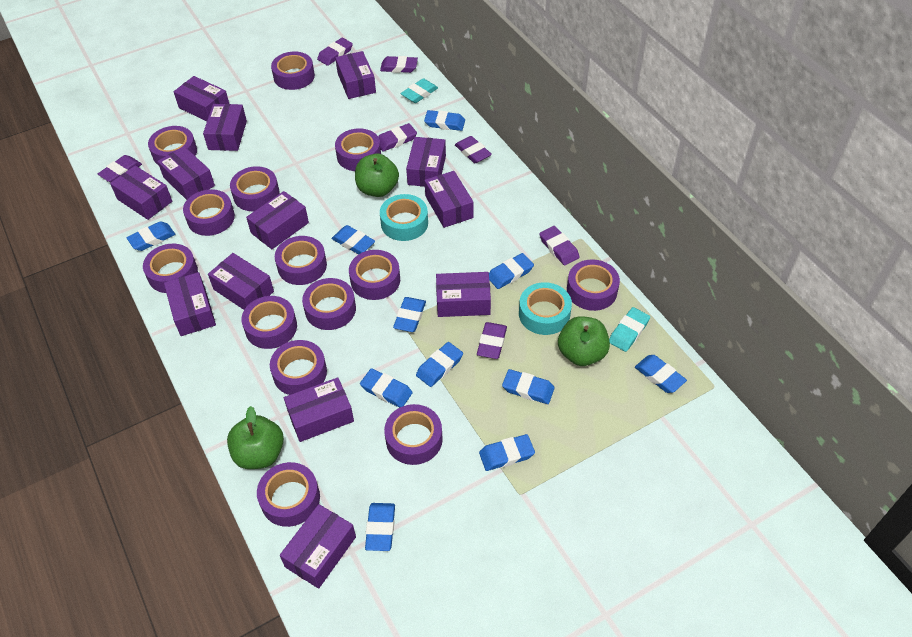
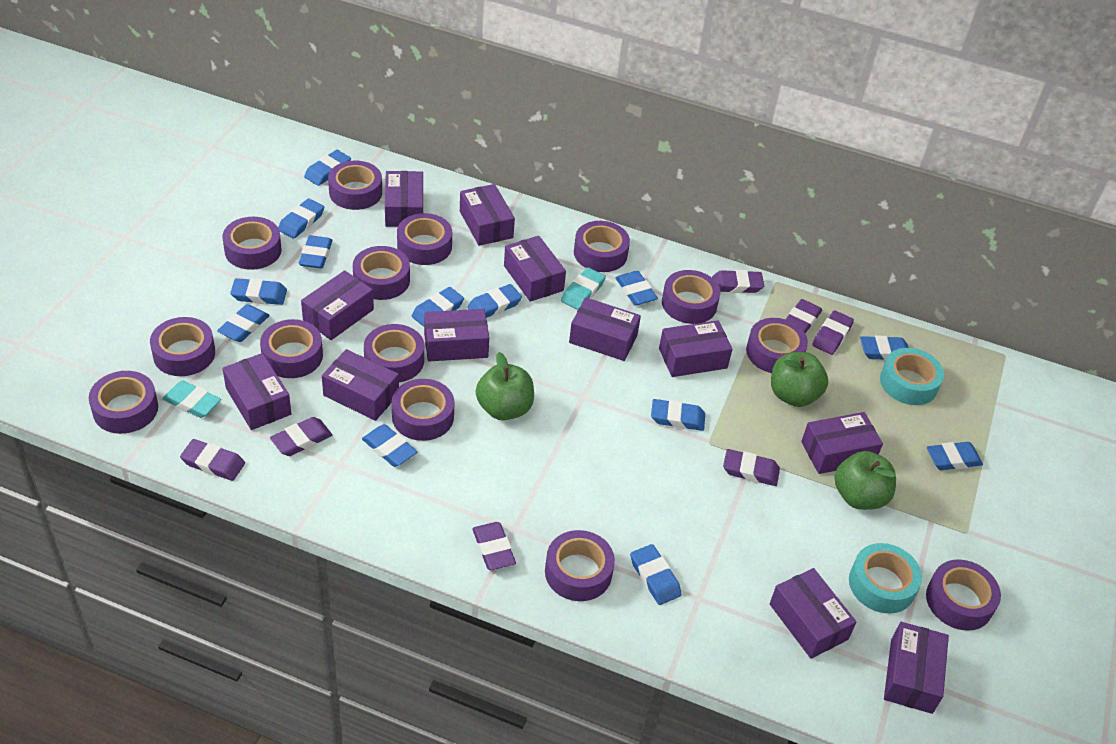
blue eraser: [126,221,175,251] [332,225,375,254] [360,368,413,408] [365,503,395,551] [393,297,426,332] [416,342,463,387] [424,110,465,131] [479,434,535,471] [489,253,534,289] [502,369,555,404] [635,355,687,393] = 11 -> [217,304,270,342] [230,278,287,305] [278,198,324,239] [299,235,333,269] [304,150,351,186] [362,424,417,467] [412,287,464,327] [467,284,522,318] [615,271,658,306] [630,544,682,605] [651,399,705,431] [860,336,909,360] [927,442,983,470] = 13
purple box: [110,165,172,220] [157,146,215,200] [164,272,216,336] [174,76,229,121] [203,104,247,151] [208,253,274,310] [246,191,309,249] [280,504,356,589] [284,377,354,442] [335,51,376,99] [406,137,446,187] [424,171,474,228] [436,272,491,317] = 13 -> [223,353,291,430] [301,270,374,340] [322,349,399,421] [385,171,423,227] [424,309,489,361] [460,184,515,246] [504,236,566,302] [569,297,641,361] [659,320,732,377] [770,568,857,659] [801,412,883,474] [884,622,949,714] = 12

